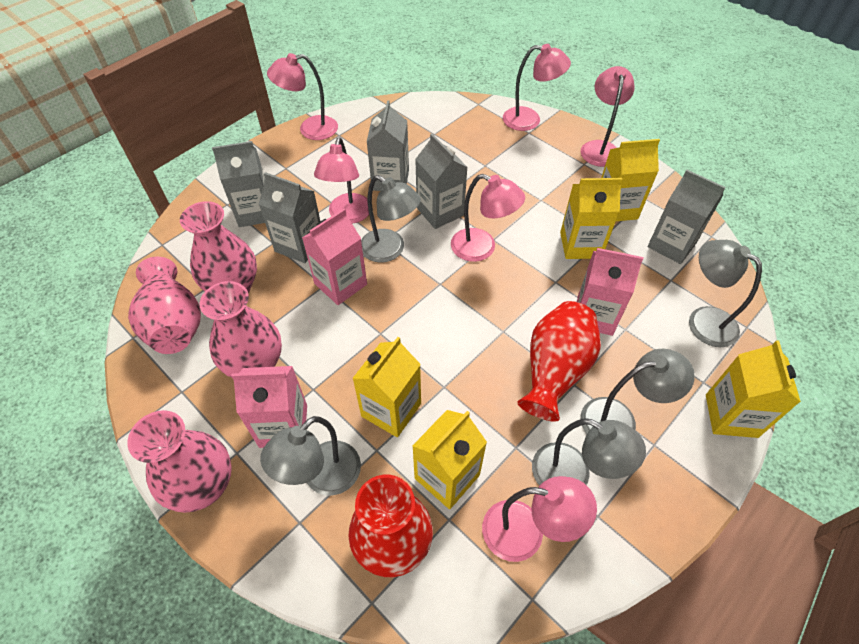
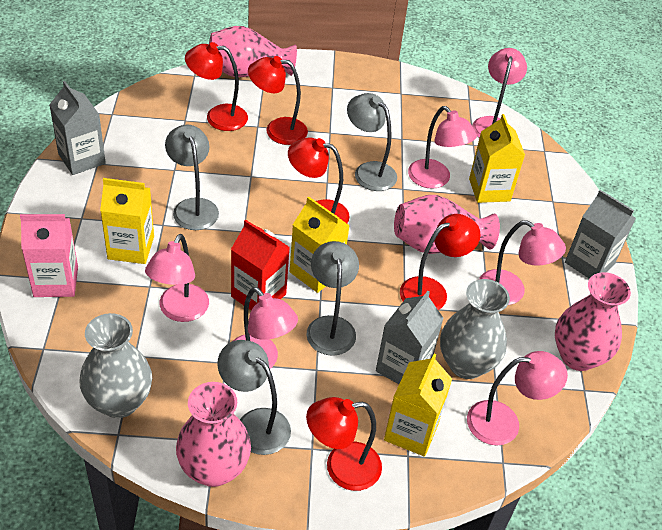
grey carton: [212,141,265,227] [259,172,320,263] [367,100,409,191] [415,134,468,229] [648,170,726,264] = 5 -> [49,81,106,175] [376,291,444,384] [565,190,636,279] = 3
grey lamp: [260,416,361,495] [361,175,421,263] [532,418,646,486] [581,349,695,434] [689,240,762,347] = 5 -> [165,125,219,230] [217,340,291,455] [306,241,359,356] [347,93,397,191] = 4
grey vase: none = 0 -> [80,313,152,418] [440,279,510,379] = 2
pink carton: [231,366,307,448] [302,209,367,305] [577,248,643,336] = 3 -> [20,214,78,297] = 1
red carton: none = 0 -> [231,220,290,310] = 1
red lamp: none = 0 -> [185,42,248,131] [248,56,308,145] [288,137,350,223] [306,397,382,491] [400,214,481,310] = 5
red vase: [348,475,433,577] [517,301,601,422] = 2 -> none = 0
yellow carton: [352,337,421,437] [412,410,487,509] [560,178,623,259] [601,139,660,221] [706,340,801,438] = 5 -> [100,178,154,264] [290,196,350,293] [384,354,452,457] [469,114,525,203] = 4

